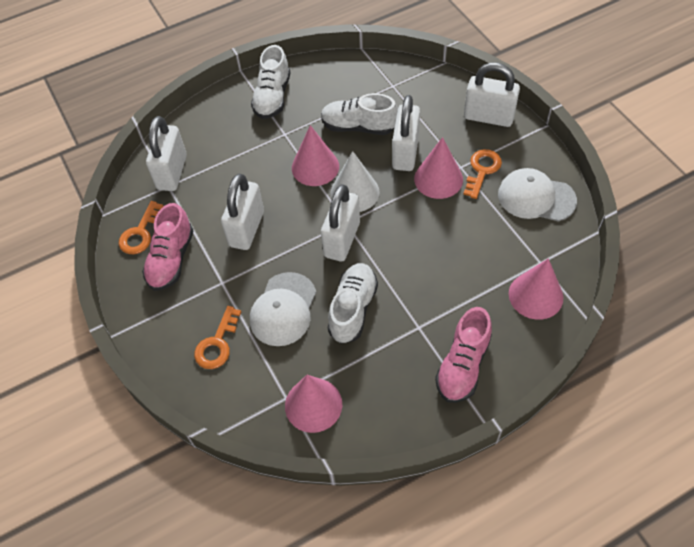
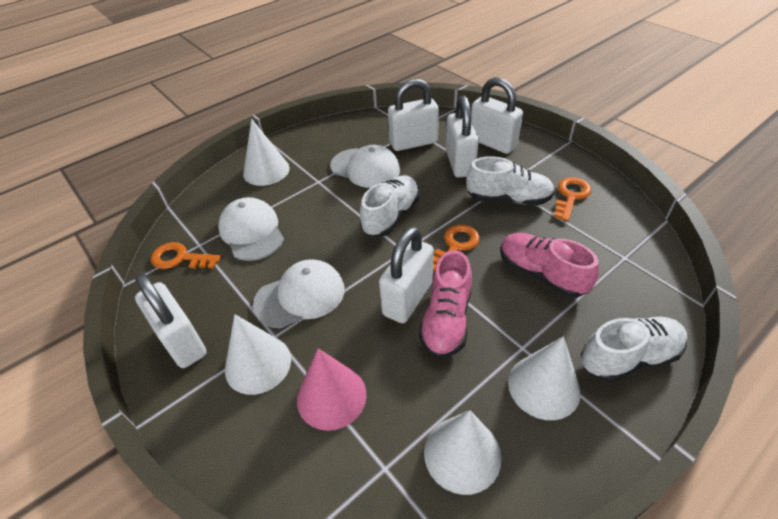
pink cone: [285,375,342,433] [292,125,339,186] [414,137,463,199] [509,258,563,320] = 4 -> [297,348,367,431] = 1
white cap: [250,272,316,346] [498,168,577,221] = 2 -> [218,197,284,261] [253,259,345,329] [330,145,400,188] = 3
white cone: [331,151,380,212] = 1 -> [225,314,291,395] [243,119,290,186] [424,410,502,495] [508,336,581,420] = 4

